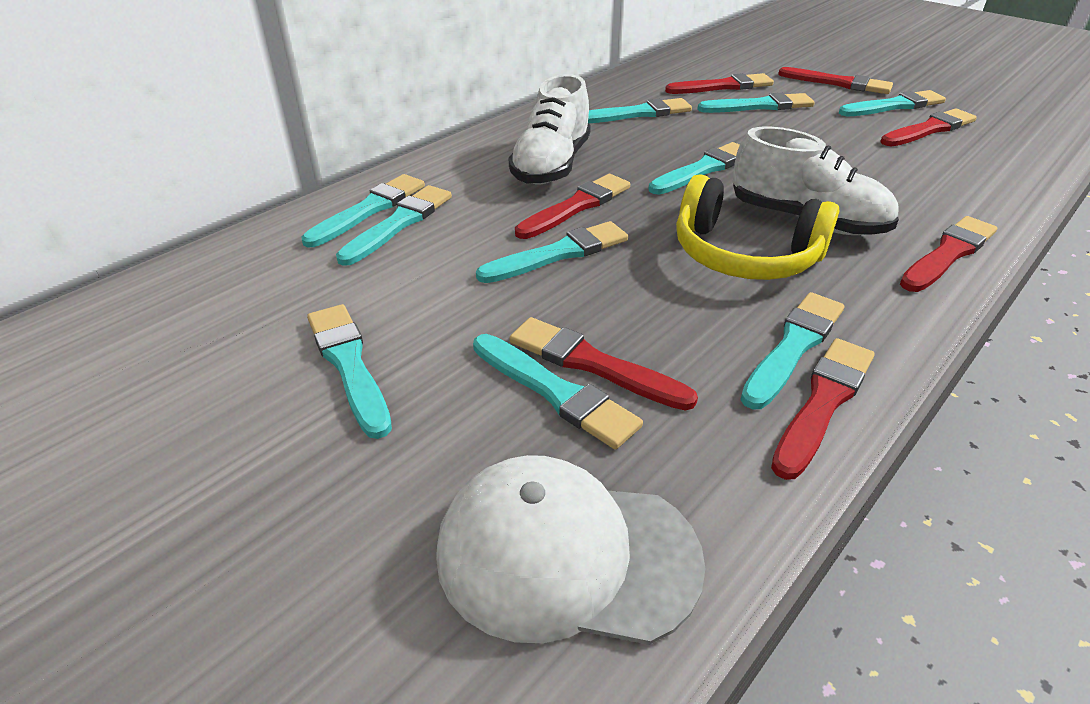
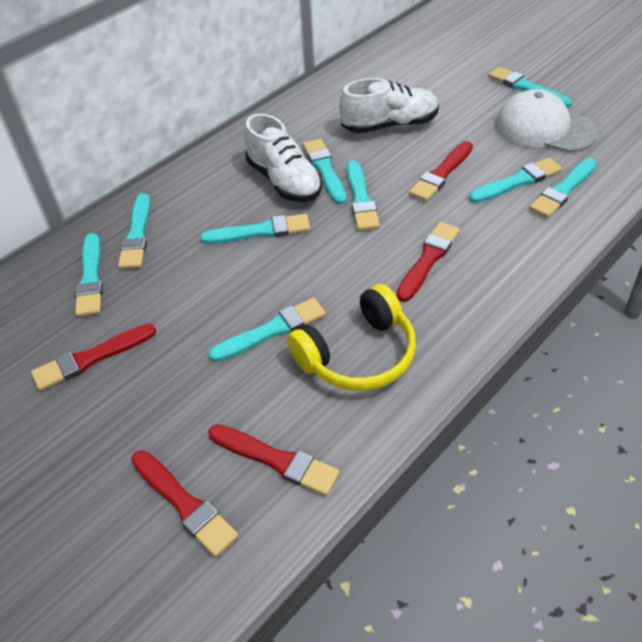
red brush: [509,317,698,410] [515,174,630,239] [665,73,774,94] [771,338,875,480] [778,67,893,94] [880,108,977,146] [900,216,997,292] = 7 -> [31,324,156,391] [131,450,239,557] [208,424,340,496] [396,222,460,302] [409,141,473,201] = 5
turquoise brush: [301,174,425,247] [307,304,392,439] [336,185,452,266] [473,334,643,449] [476,221,628,283] [588,98,692,123] [649,142,740,195] [697,93,815,113] [740,292,844,409] [839,90,946,116] = 10 -> [75,233,103,317] [118,193,150,269] [200,214,310,244] [208,298,326,362] [303,139,347,204] [347,160,380,231] [469,157,562,203] [488,67,572,108] [529,158,597,218] = 9

